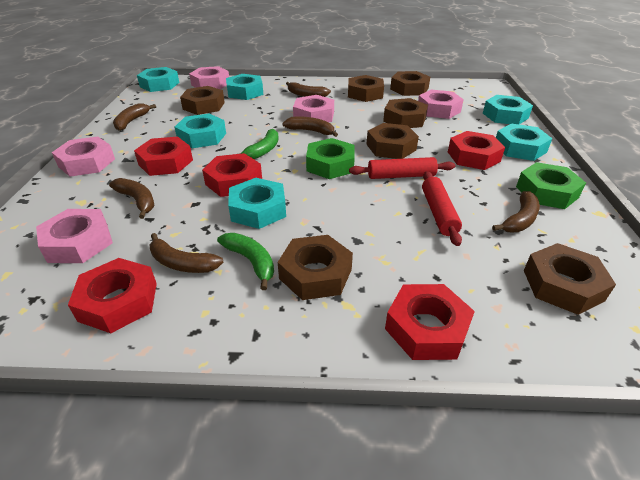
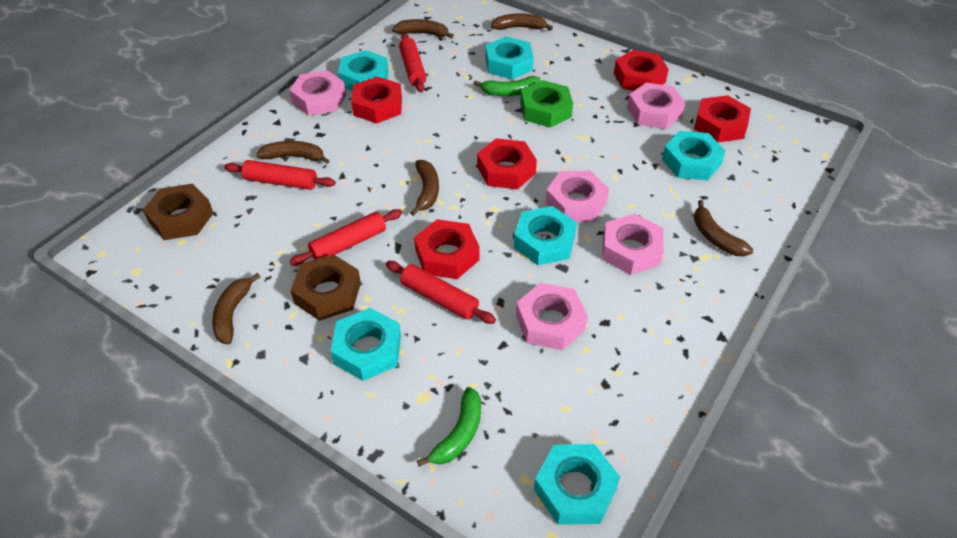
brown nut: [180,86,225,115] [278,235,353,300] [348,75,384,102] [366,123,419,159] [383,98,428,128] [390,71,430,96] [524,243,616,315] = 7 -> [143,184,214,240] [290,254,361,321] = 2
green nut: [306,138,355,179] [516,162,586,209] = 2 -> [520,80,573,128] = 1
red rolling pin: [349,157,455,179] [422,171,462,246] = 2 -> [224,160,335,190] [289,209,402,266] [386,261,496,324] [399,33,426,93] = 4

